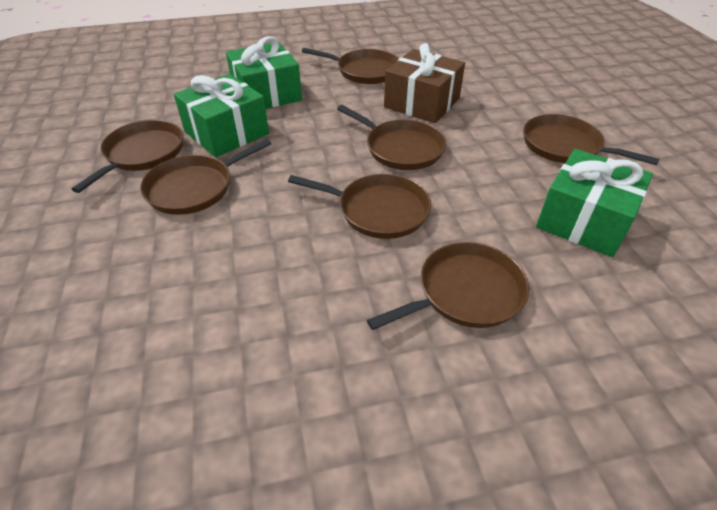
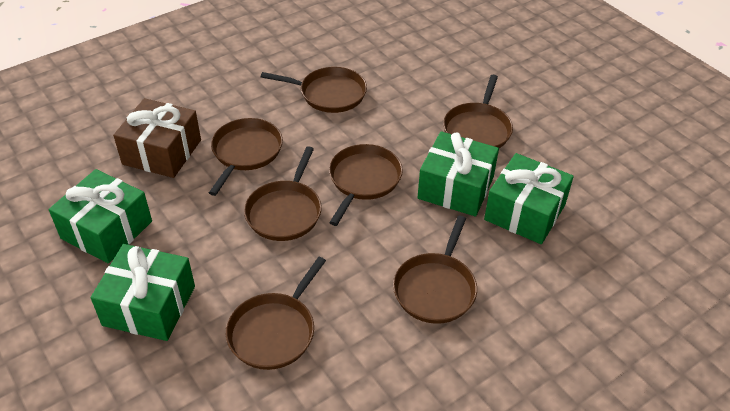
green gift: [174,74,269,157] [226,36,302,109] [536,149,653,257] = 3 -> [49,169,152,263] [91,244,195,341] [417,131,499,217] [484,153,574,244] = 4

